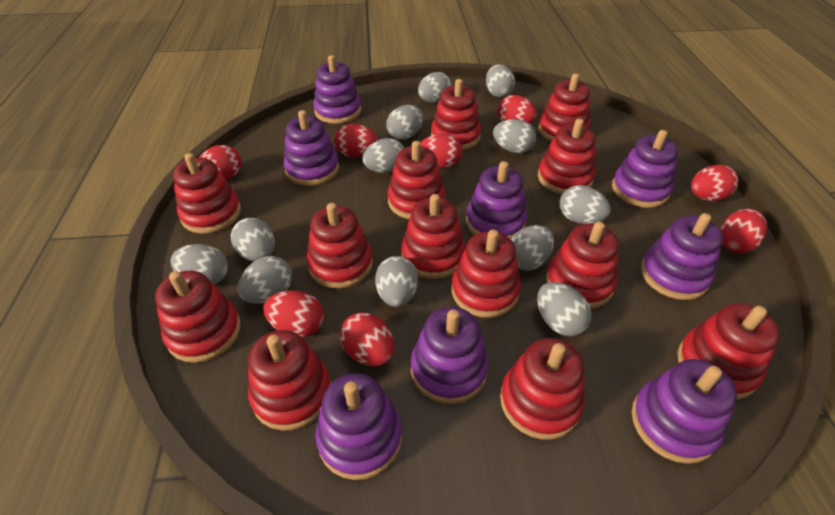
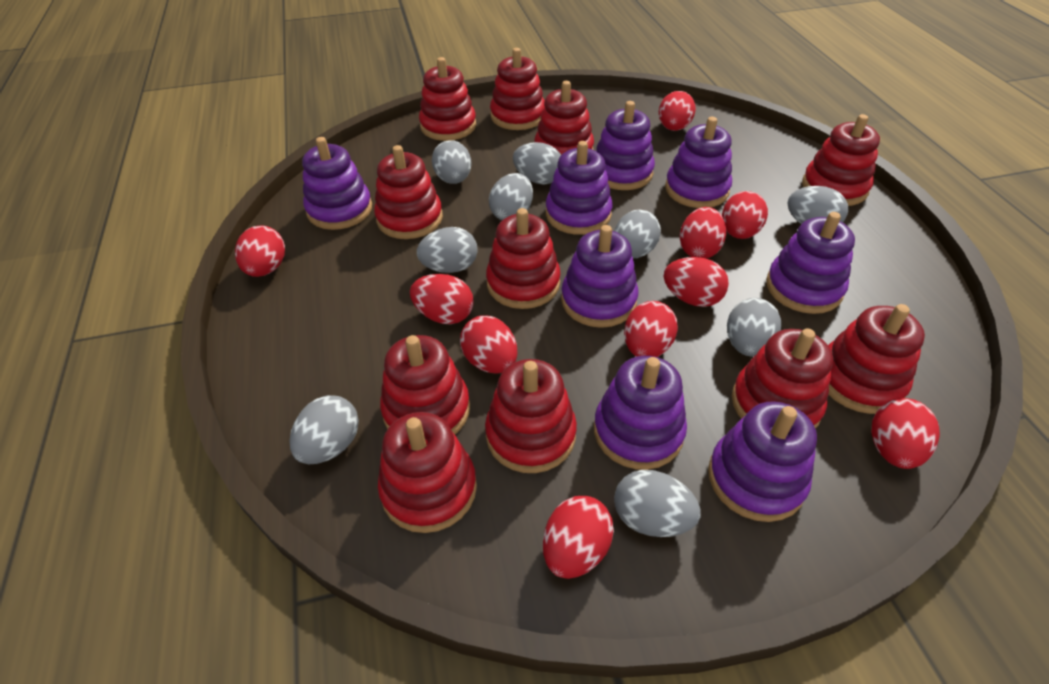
grey egg: [171,244,228,285] [231,218,275,261] [237,256,292,304] [363,138,404,173] [375,256,418,307] [386,105,423,140] [418,72,452,103] [486,64,515,98] [493,119,536,153] [511,225,554,271] [537,282,592,336] [560,185,611,224] = 12 -> [290,395,359,464] [417,227,478,273] [432,140,471,184] [489,173,533,220] [513,142,561,185] [614,210,661,258] [614,470,701,537] [727,298,781,357] [788,186,848,224] = 9
red egg: [199,145,242,180] [263,290,324,338] [334,124,378,157] [340,312,394,366] [420,134,463,168] [497,95,537,124] [691,165,739,201] [720,209,768,253] = 8 -> [235,225,285,277] [410,274,474,324] [460,315,518,374] [543,496,614,579] [624,301,678,357] [659,91,696,131] [664,257,729,307] [680,207,726,259] [722,191,768,239] [871,398,940,469] = 10
red stacking toy: [155,271,241,363] [173,153,241,234] [248,330,331,431] [306,203,373,289] [387,141,445,219] [401,194,465,279] [431,79,481,150] [451,229,521,318] [500,338,585,439] [538,74,590,141] [538,119,596,194] [546,221,619,309] [677,303,780,400] = 13 -> [374,145,443,239] [378,412,477,533] [380,335,470,434] [419,57,476,141] [485,359,577,473] [486,208,561,309] [490,48,545,130] [534,81,594,155] [732,329,833,429] [802,114,880,206] [828,304,925,414] = 11

